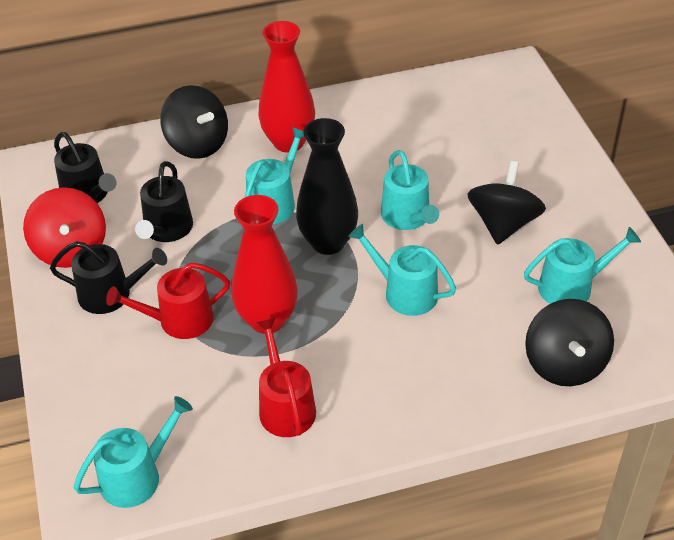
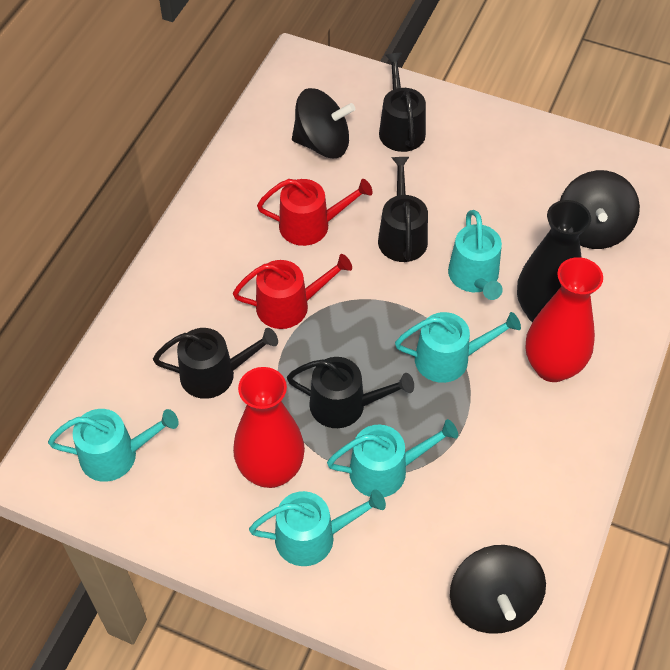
black watering can: [50,241,167,314] [54,132,117,203] [135,161,193,242] = 3 -> [153,328,278,399] [287,357,414,428] [378,157,428,262] [379,53,426,152] = 4
red spinning top: [23,187,106,268] = 1 -> none = 0

